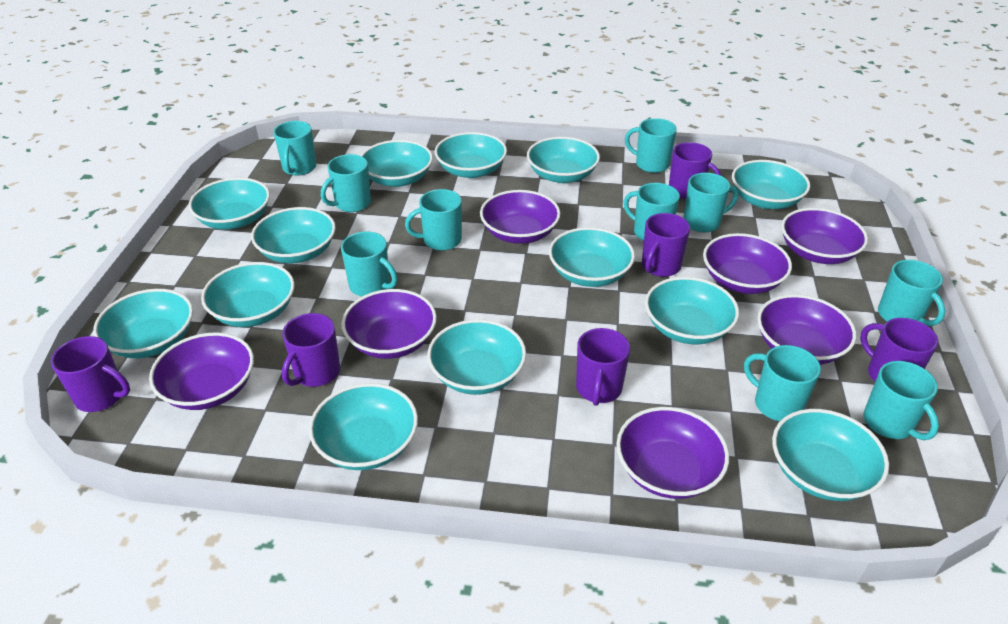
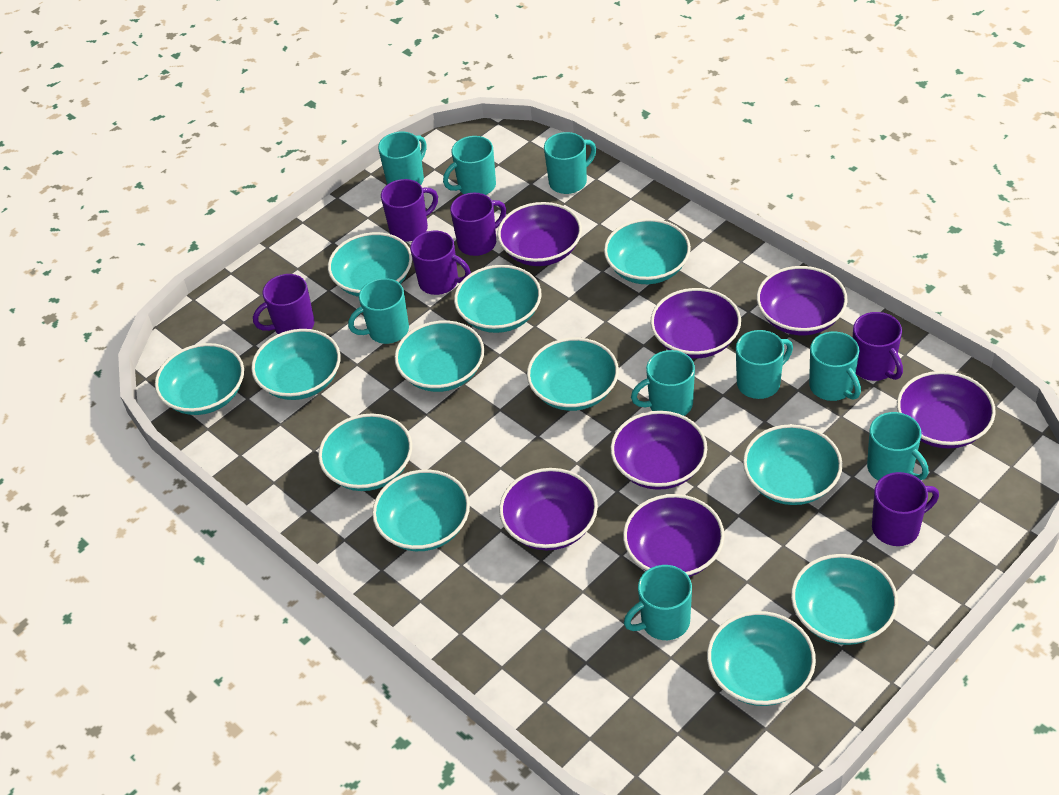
turquoise bowl: [94,289,193,358] [189,178,270,229] [201,262,295,327] [251,207,336,263] [309,383,418,470] [361,140,433,187] [427,319,526,395] [435,132,507,178] [527,137,600,183] [549,227,635,287] [645,277,739,344] [732,160,810,209] [772,409,889,501] = 13 -> [155,343,244,415] [251,329,341,400] [318,413,412,491] [328,232,412,297] [372,469,470,551] [395,320,484,392] [454,265,541,333] [527,337,619,411] [604,219,691,284] [707,611,816,706] [743,424,843,505] [791,554,898,645] = 12
turquoise mug: [273,121,316,176] [321,154,371,212] [341,232,398,296] [405,189,462,251] [623,183,680,241] [625,118,677,173] [683,173,738,232] [744,345,821,421] [863,361,939,440] [878,260,945,326] = 10 -> [348,278,409,344] [378,132,426,185] [443,136,496,195] [544,132,596,194] [624,565,692,640] [631,350,695,416] [736,330,793,399] [809,331,861,401] [867,412,929,481] = 9

